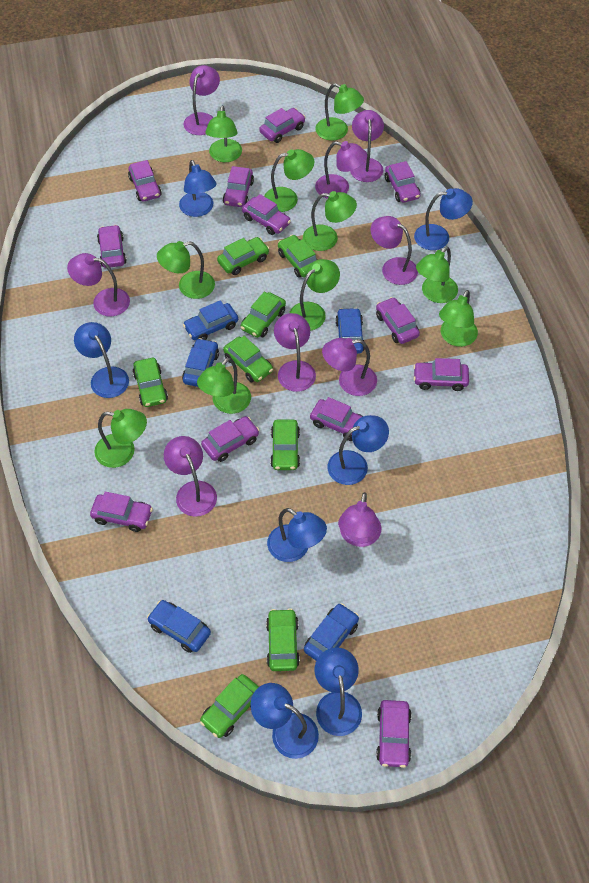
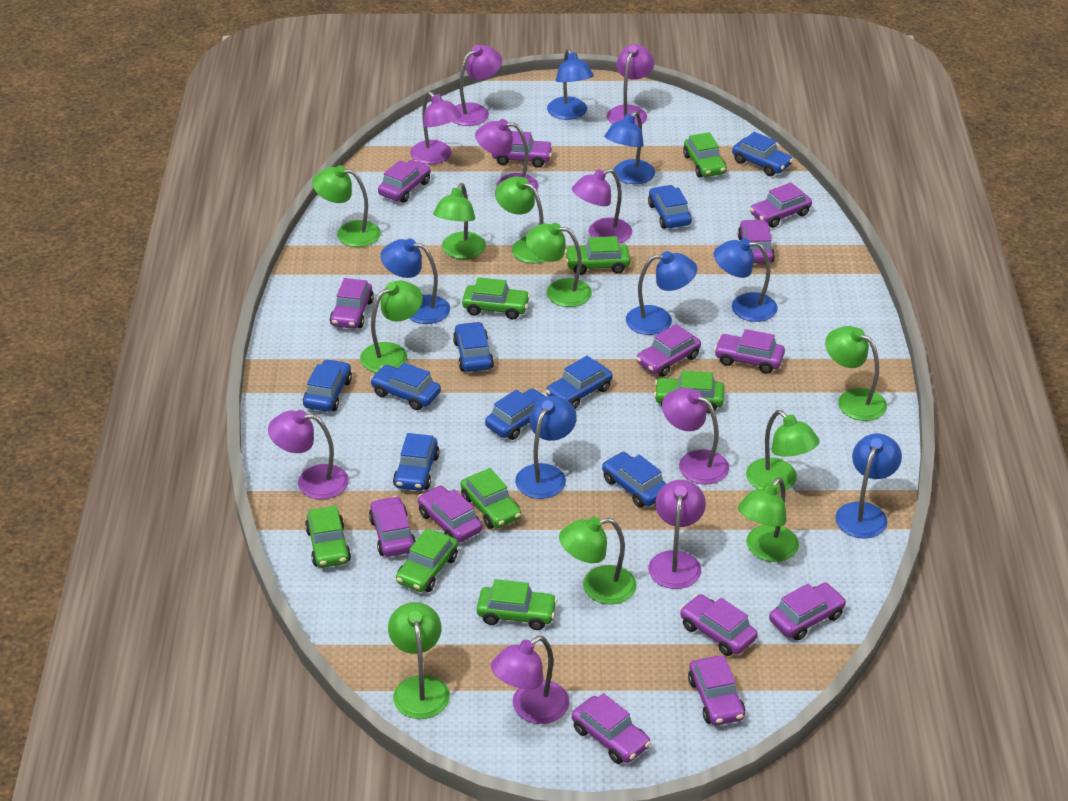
blue car: [147,600,211,653] [182,338,219,387] [183,300,238,340] [304,603,359,661] [335,308,365,354] = 5 -> [303,359,352,412] [370,362,441,410] [393,433,440,491] [453,322,494,372] [485,388,546,440] [546,356,613,409] [602,452,666,508] [648,185,692,229] [732,132,793,176] = 9
purple car: [90,492,153,532] [97,225,127,268] [128,160,162,201] [201,416,259,462] [223,166,254,207] [242,194,291,235] [259,108,305,143] [310,397,363,441] [376,297,420,344] [376,700,412,768] [385,161,420,203] [413,358,469,391] = 12 -> [330,278,374,329] [369,496,416,557] [378,160,431,202] [418,485,482,543] [492,131,553,167] [572,693,651,764] [636,324,701,377] [680,594,758,656] [688,656,745,725] [714,329,785,374] [738,219,775,263] [750,182,812,228] [769,583,846,640] = 13

